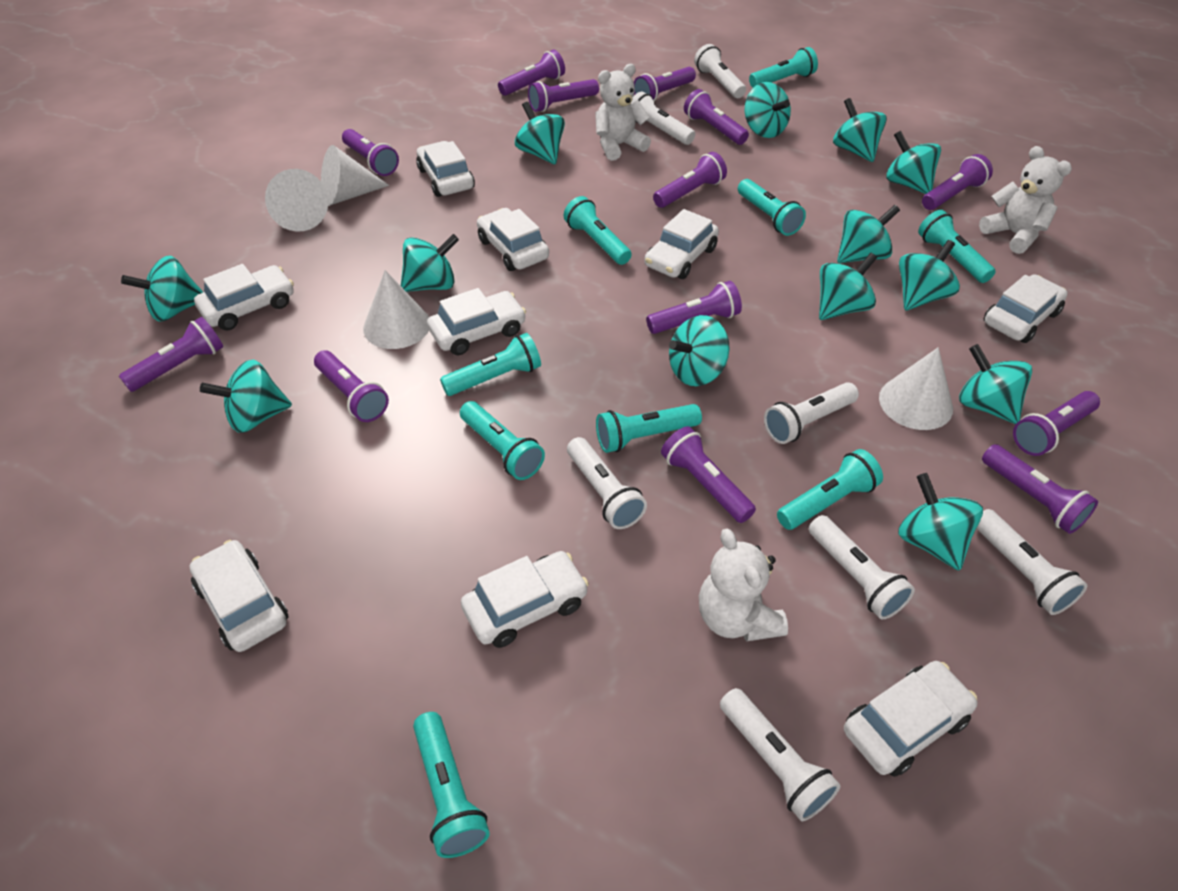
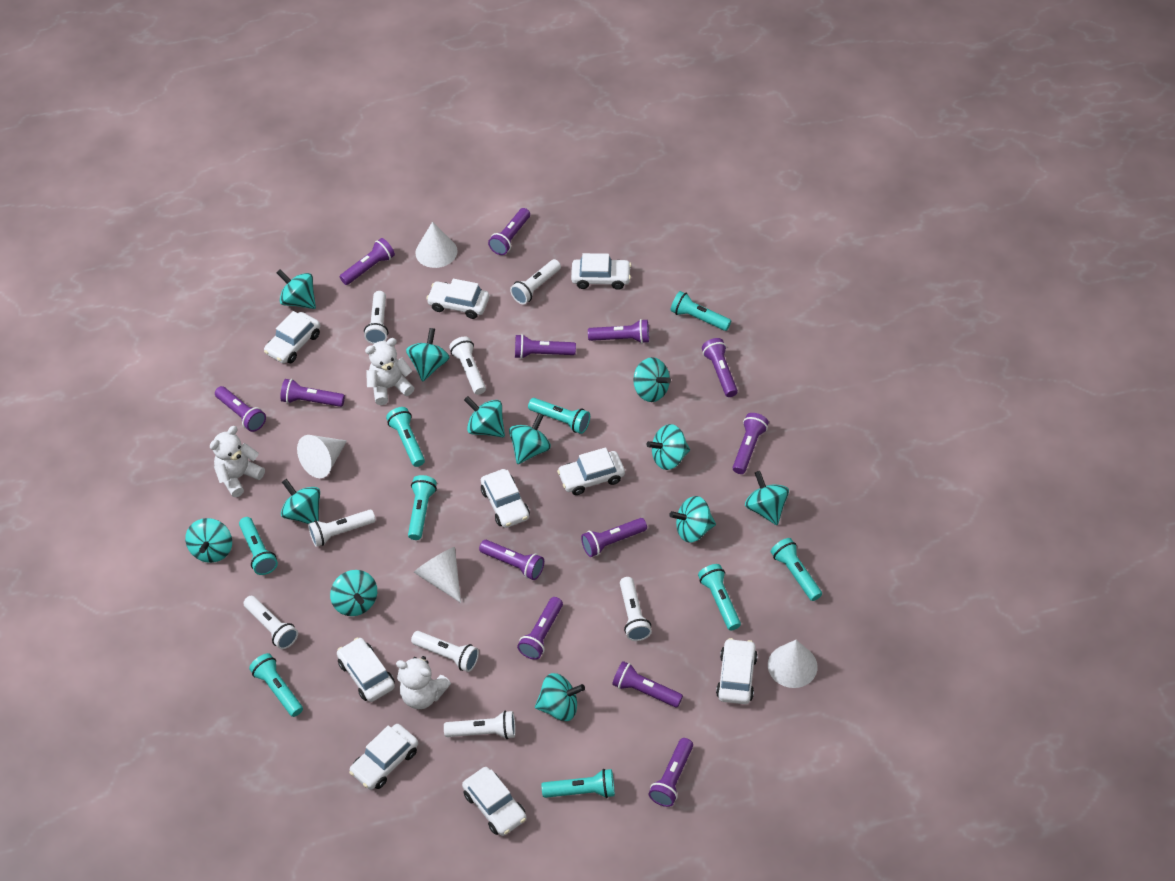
turquoise spinning top: [121,256,203,322] [200,359,292,433] [401,234,459,292] [515,101,565,164] [669,315,729,386] [745,82,791,138] [819,253,877,320] [833,98,887,162] [837,205,900,263] [886,131,941,194] [898,473,983,571] [899,240,960,310] [959,344,1032,424] = 13 -> [185,518,232,563] [276,269,316,309] [281,479,320,524] [330,570,377,616] [406,328,450,381] [464,396,505,437] [509,413,551,464] [535,673,585,721] [633,357,671,402] [646,424,690,470] [670,496,716,543] [745,471,789,525] = 12
white flashlight: [567,437,647,529] [630,92,695,145] [694,44,746,98] [720,688,840,821] [764,382,859,444] [809,515,915,620] [976,509,1087,615] = 7 -> [243,596,298,649] [308,510,376,547] [364,291,388,344] [411,631,479,672] [444,711,516,739] [449,337,486,395] [510,259,561,304] [620,577,652,641] = 8

